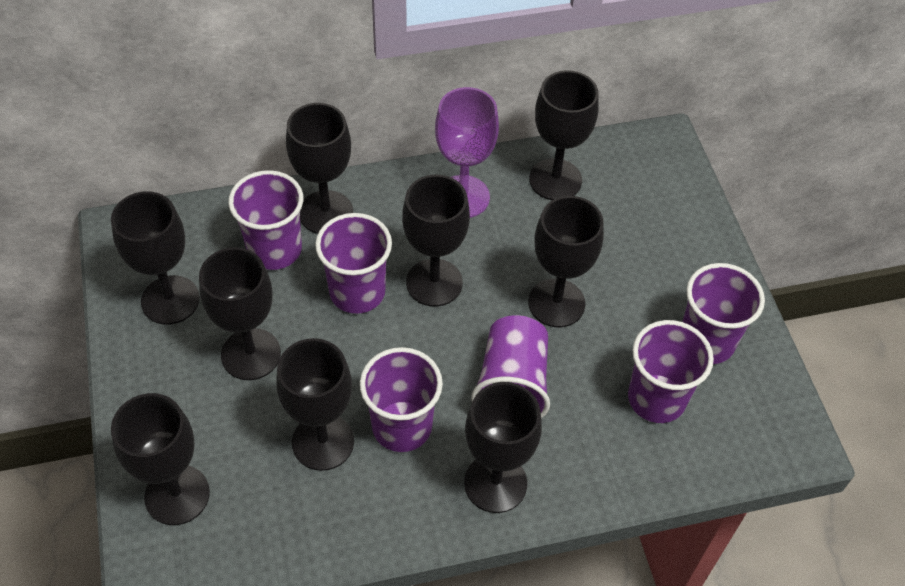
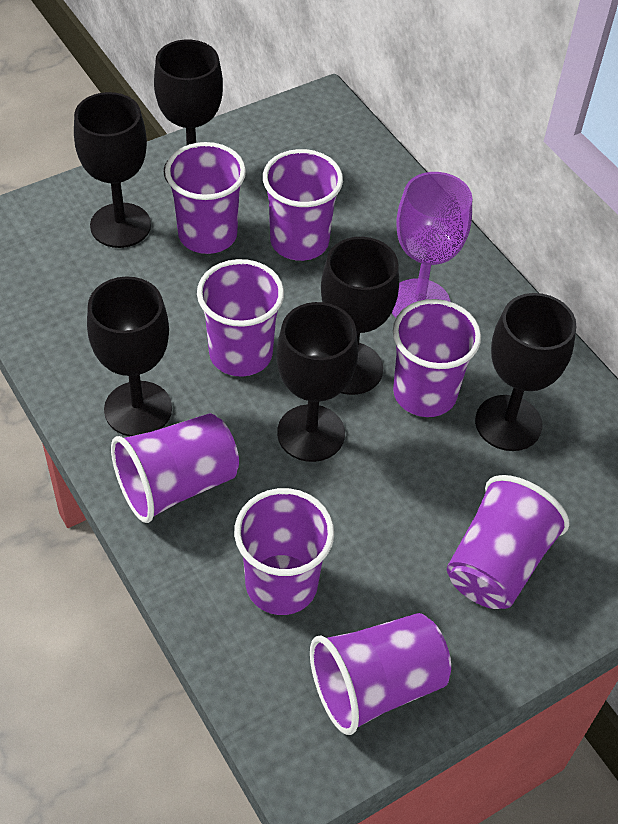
black goblet: [111,191,200,325] [111,393,210,525] [199,247,281,380] [276,338,354,471] [286,103,353,234] [402,175,470,307] [464,382,542,513] [528,196,604,327] [529,70,599,200] = 9 -> [74,92,151,248] [87,276,172,437] [154,40,223,184] [276,302,358,462] [321,237,399,395] [475,293,576,451] = 6
purple cup: [228,170,303,270] [315,213,392,314] [360,347,443,452] [471,315,550,418] [628,320,714,423] [682,263,765,364] = 6 -> [111,413,239,523] [165,142,246,254] [197,259,284,377] [234,488,334,615] [263,149,343,261] [310,613,451,735] [393,299,481,417] [447,475,570,609] = 8

